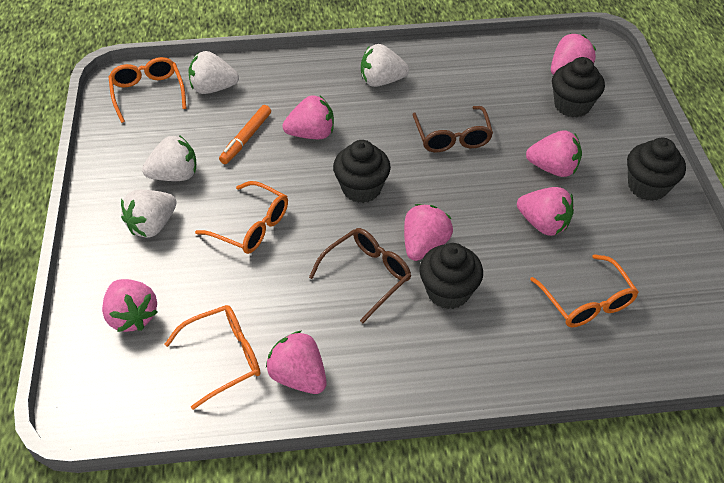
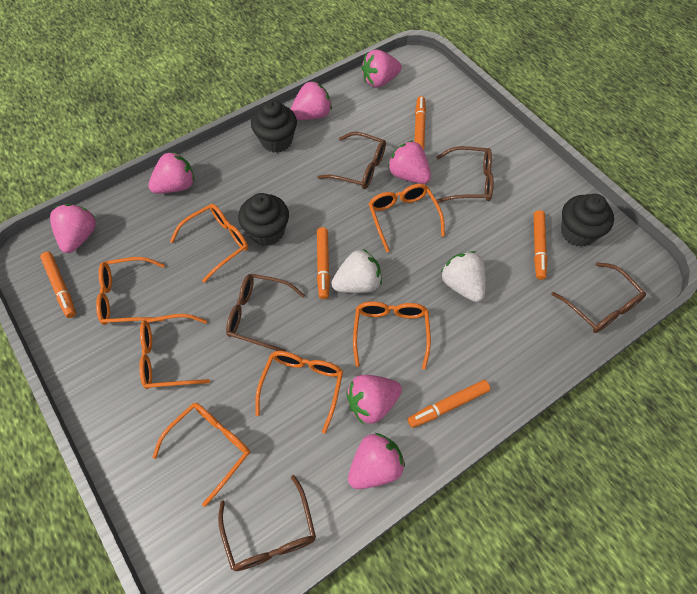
black cupcake: [333,140,391,203] [419,243,483,309] [552,57,605,118] [627,138,686,201] = 4 -> [238,193,289,246] [251,100,297,153] [561,194,614,247] = 3
brown glasses: [309,228,411,323] [412,106,493,152] = 2 -> [218,475,316,571] [226,274,305,352] [318,132,386,189] [437,146,494,203] [551,262,646,333] = 5
orange glasses: [108,57,187,123] [165,305,261,410] [195,181,288,254] [530,254,639,327] = 4 -> [96,257,165,325] [139,314,210,389] [152,403,250,507] [170,204,248,283] [255,351,343,434] [353,301,431,370] [369,184,445,252] = 7
orange marker: [219,105,271,164] = 1 -> [40,252,76,318] [317,227,330,299] [408,380,490,428] [414,96,426,150] [534,210,548,280] = 5
white strawberry: [121,190,177,238] [142,135,197,181] [188,51,239,94] [361,44,409,87] = 4 -> [331,249,382,293] [441,251,486,302] = 2

